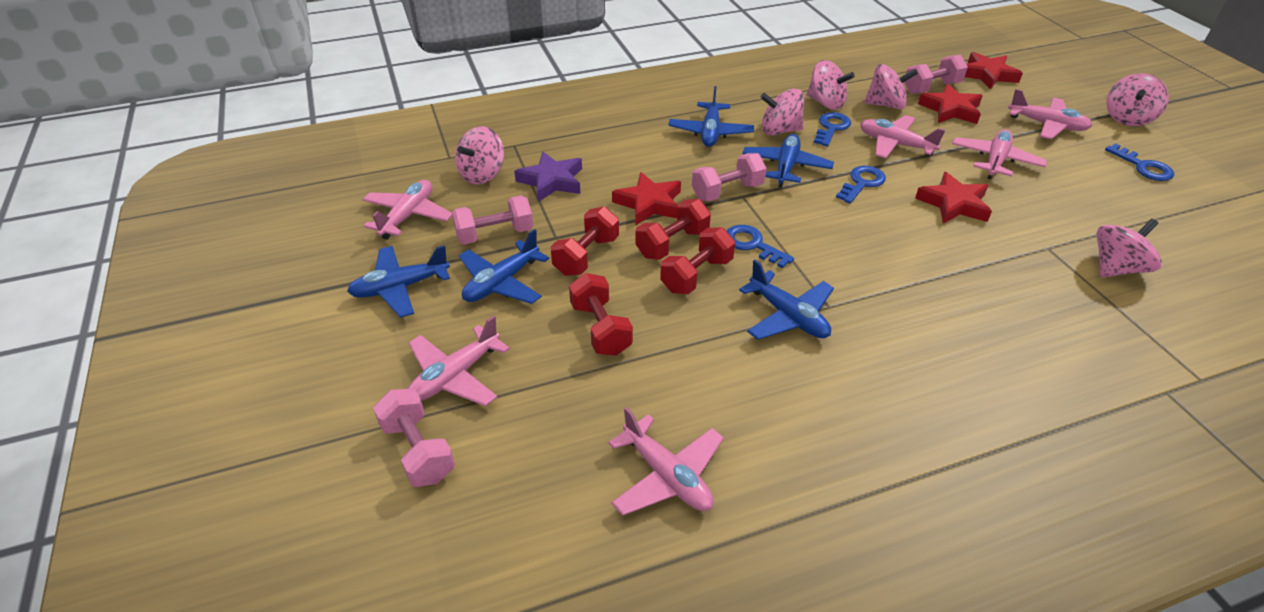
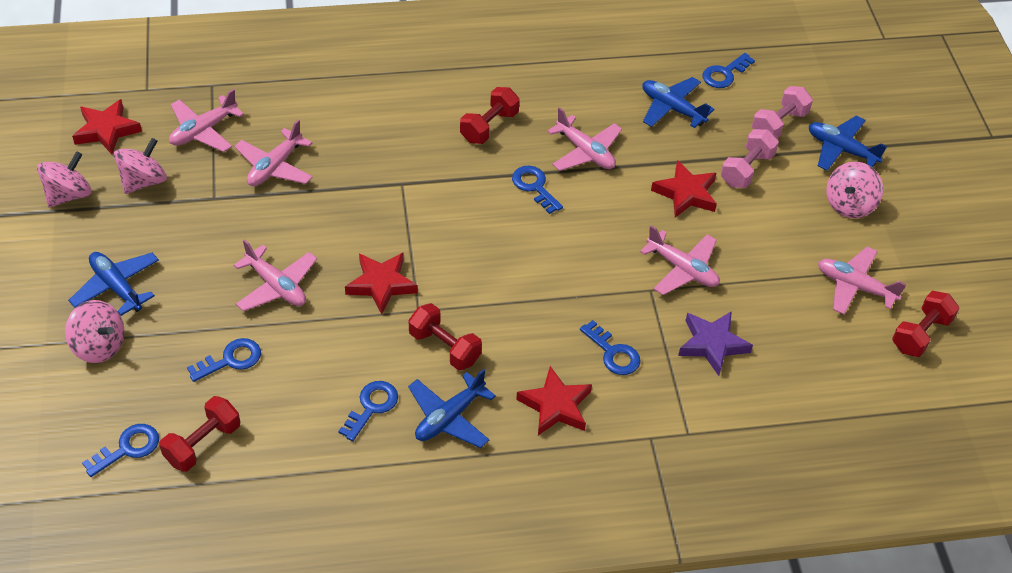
blue key: [727,225,794,268] [814,112,851,146] [836,166,886,204] [1105,144,1174,181] = 4 -> [82,424,159,477] [187,338,261,382] [338,381,398,441] [512,166,563,214] [580,320,641,375] [703,53,755,88] = 6
blue plane: [347,245,450,318] [459,229,549,304] [668,86,754,147] [739,260,834,340] [742,134,834,187] = 5 -> [68,252,159,316] [408,369,496,448] [642,77,714,128] [809,115,887,171] = 4
pink dumbbell: [373,389,455,487] [452,195,533,245] [692,153,767,201] [904,55,968,94] = 4 -> [721,129,779,188] [752,86,813,139] = 2
pink spinning top: [455,126,504,184] [760,89,804,136] [807,60,855,110] [864,64,918,109] [1097,219,1162,277] [1106,73,1169,126] = 6 -> [37,151,91,207] [65,300,124,363] [114,138,167,194] [826,162,883,218] = 4

